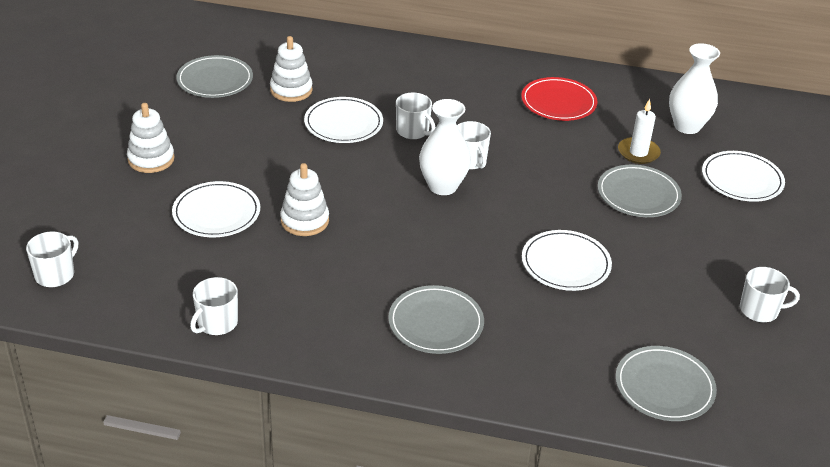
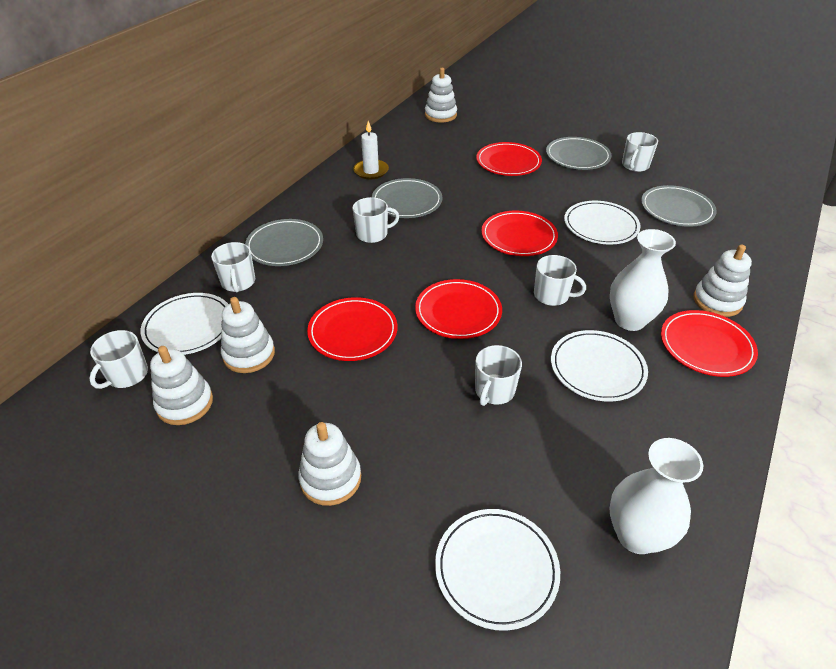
red plate: [521,77,597,121] = 1 -> [307,297,397,361] [415,279,502,339] [476,142,542,176] [481,211,558,256] [661,310,758,377] = 5
white mug: [26,232,78,287] [190,277,238,335] [396,93,435,139] [457,121,491,169] [740,267,800,322] = 5 -> [89,330,148,389] [211,242,255,292] [352,197,399,243] [475,345,522,406] [534,255,586,306] [622,132,658,172] = 6
white stacking toy: [127,103,175,173] [270,36,313,102] [280,163,329,236] = 3 -> [150,346,213,425] [221,297,275,373] [298,422,361,506] [425,68,457,123] [693,244,752,317] = 5

